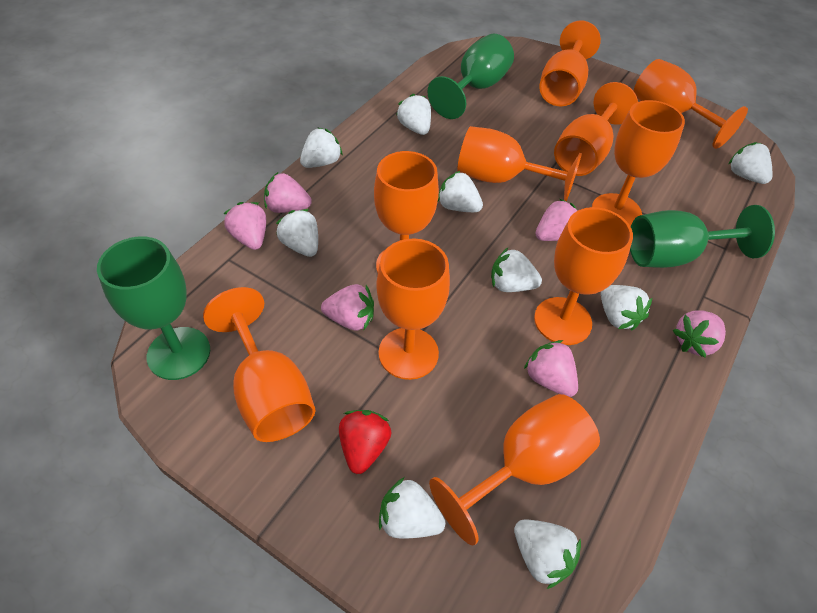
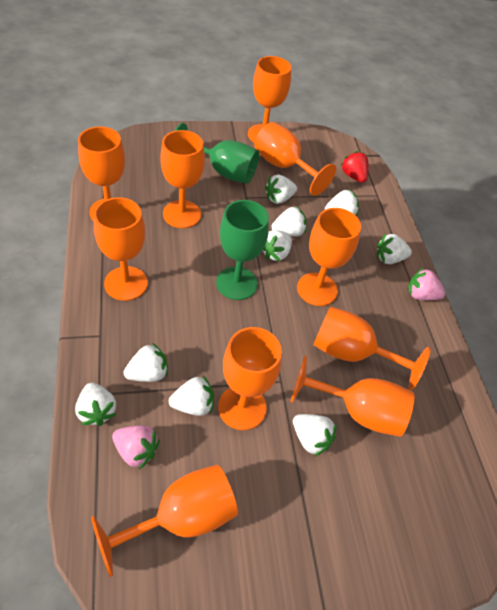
green goblet: [97,236,210,380] [428,34,514,119] [630,205,775,268] = 3 -> [175,123,259,184] [216,200,269,300] = 2
pink strawberry: [223,202,266,250] [264,172,312,213] [321,284,374,331] [524,340,578,397] [535,199,577,241] [673,310,726,358] = 6 -> [112,425,160,469] [408,267,446,300] = 2

